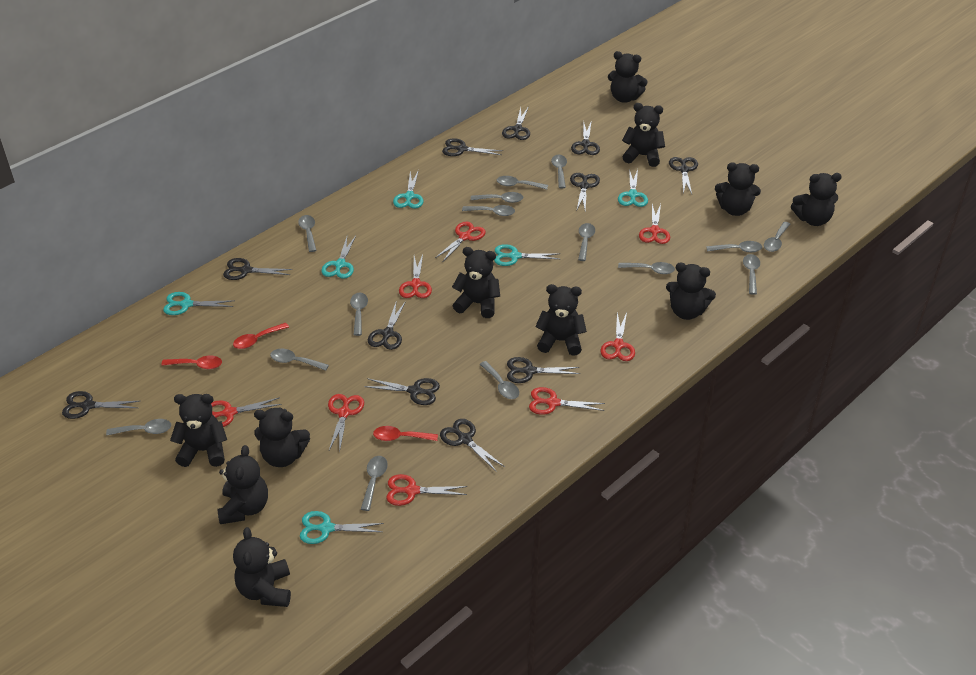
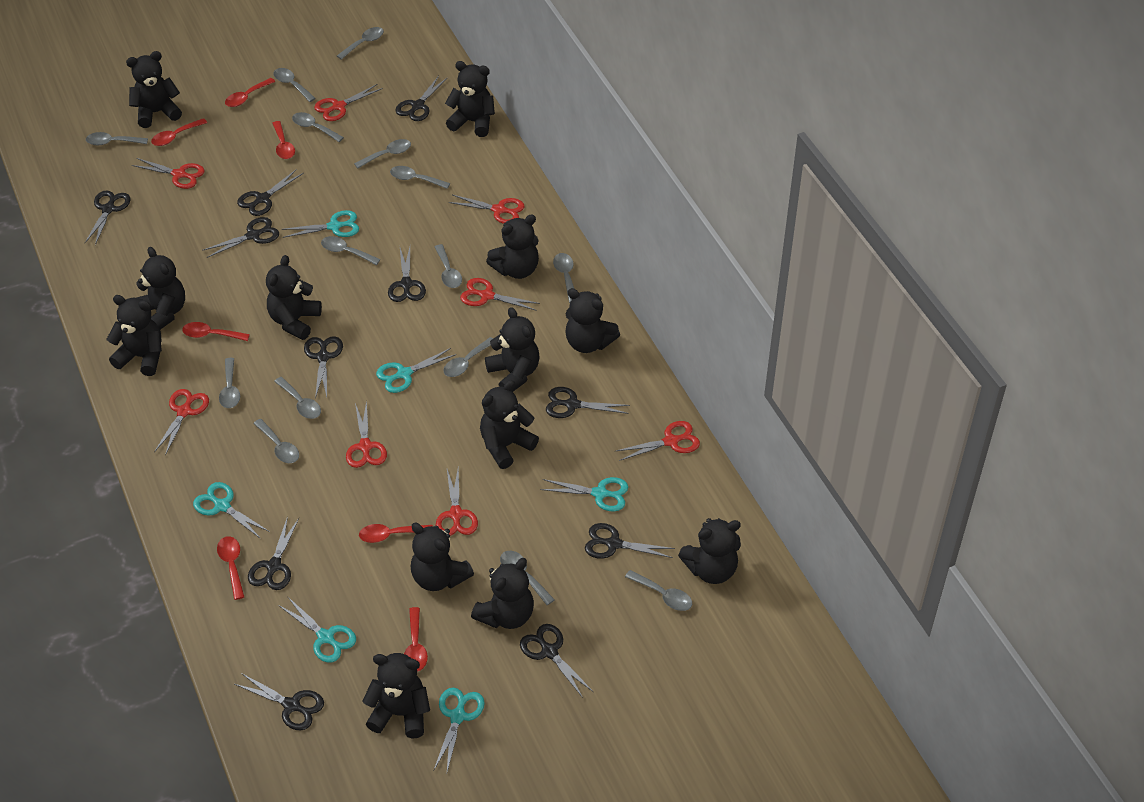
black teddy bear: [170,394,227,467] [218,445,268,524] [233,527,291,607] [254,407,310,467] [452,247,500,318] [535,284,587,356] [608,51,648,103] [622,103,665,167] [666,263,716,320] [715,162,761,216] [791,173,842,226] = 11 -> [106,295,162,376] [126,51,182,128] [136,247,185,330] [266,255,322,340] [362,653,430,739] [411,523,474,591] [445,61,495,137] [471,558,534,629] [480,380,539,469] [485,307,540,392] [486,214,539,279] [566,288,620,353] [678,518,741,584] = 13
red spoon: [161,355,222,369] [233,323,289,349] [373,426,438,441] = 3 -> [151,118,207,146] [182,322,250,341] [217,536,244,600] [225,78,276,107] [272,121,295,159] [359,524,433,543] [404,607,428,671] = 7

